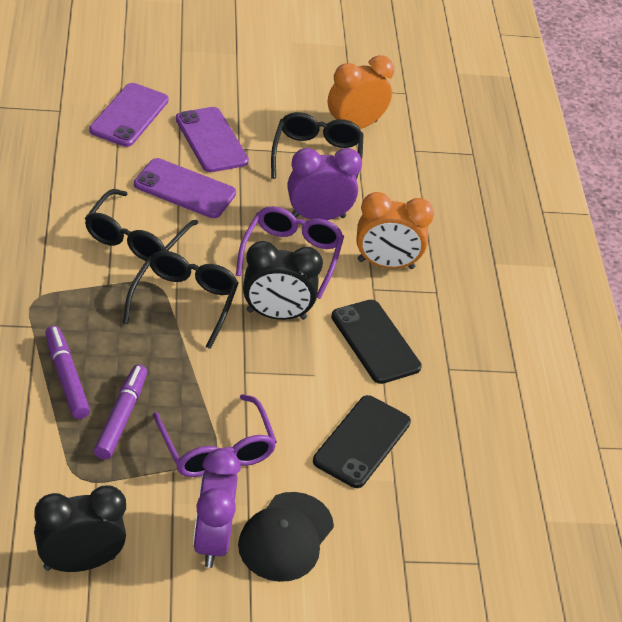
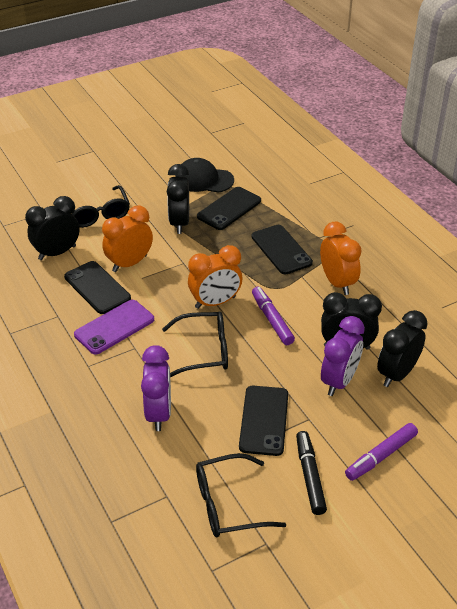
black clock: [34,485,126,572] [243,241,323,320] = 2 -> [25,196,79,260] [167,164,189,234] [321,292,382,350] [377,310,428,387] = 4
black marker: none = 0 -> [296,431,327,515] = 1
black phone: [313,395,411,488] [331,300,422,384] = 2 -> [64,261,131,314] [197,187,261,230] [239,386,288,456] [252,225,313,274] = 4
orange clock: [328,55,394,129] [356,192,434,269] = 2 -> [102,205,153,272] [188,245,242,309] [320,222,361,295] = 3
purple glasses: [153,394,277,477] [236,206,344,299] = 2 -> none = 0
purple phone: [89,83,169,147] [134,158,236,218] [176,107,249,172] = 3 -> [74,300,154,355] = 1

